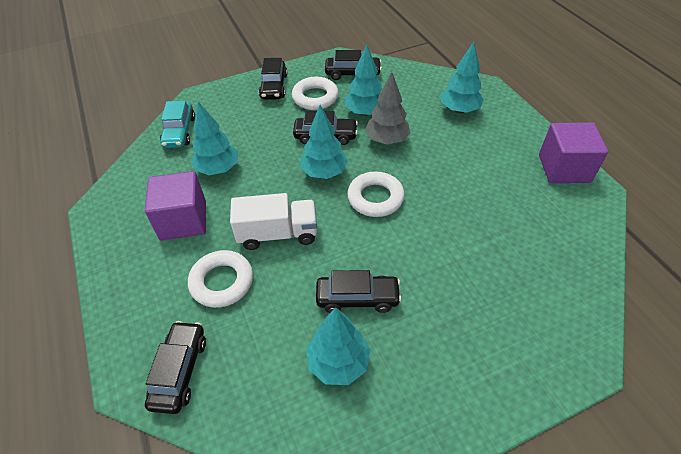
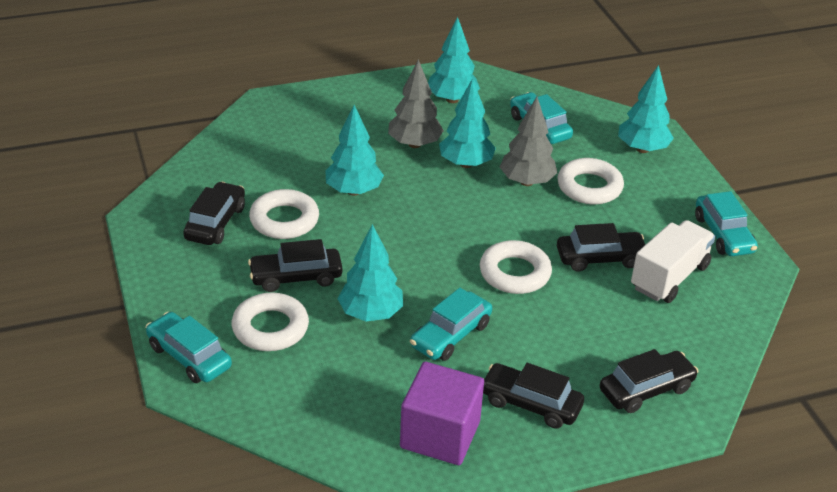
grey tree: [365,72,410,144] = 1 -> [388,59,444,148] [500,97,557,186] = 2
purple cube: [145,171,206,240] [539,122,608,183] = 2 -> [400,362,484,465] = 1
turquoise car: [160,101,195,148] = 1 -> [145,312,232,383] [410,288,492,361] [510,92,573,144] [695,191,758,256] = 4
white ring: [188,250,253,308] [292,77,339,110] [347,171,405,217] = 3 -> [232,292,309,351] [249,189,319,239] [480,240,552,294] [557,158,624,204] = 4

